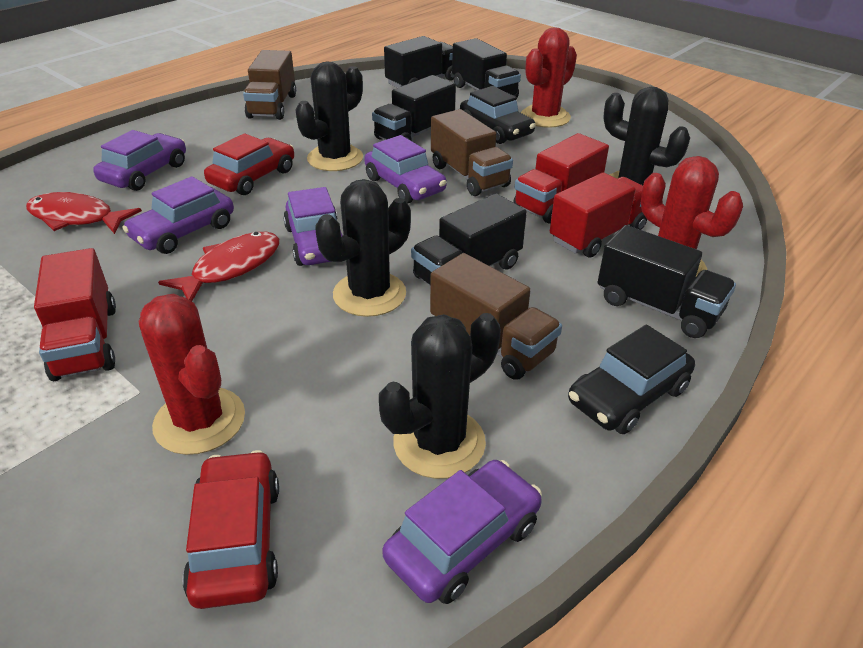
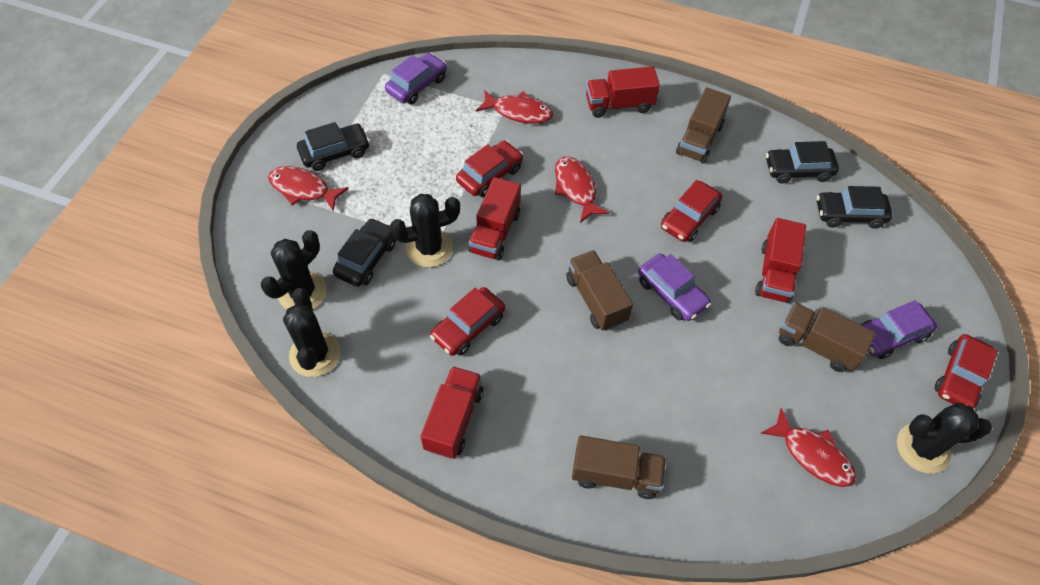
black car: [460,86,536,144] [568,325,695,434] = 2 -> [297,122,370,171] [333,218,396,287] [766,141,839,184] [817,186,892,229] = 4
black truck: [372,75,456,141] [384,36,454,88] [411,193,527,285] [452,38,521,97] [598,225,736,338] = 5 -> none = 0
brown truck: [243,50,296,120] [430,253,562,380] [431,109,513,196] = 3 -> [566,250,633,331] [572,435,666,499] [676,87,731,164] [779,302,876,372] = 4
purple car: [93,130,186,191] [122,176,234,254] [283,187,343,266] [364,135,447,204] [382,460,542,604] = 5 -> [385,53,447,104] [638,253,711,321] [861,300,937,359] = 3
red cactus: [138,293,245,455] [521,27,577,128] [641,156,743,278] = 3 -> none = 0
red car: [182,450,279,609] [204,133,294,195] = 2 -> [430,287,505,356] [456,141,523,197] [661,180,722,242] [934,334,998,409] = 4
red fish: [26,192,142,234] [158,232,279,301] = 2 -> [268,166,349,211] [476,90,553,124] [555,157,609,223] [761,407,856,487] = 4
red truck: [34,248,116,381] [513,133,609,224] [550,173,647,258] = 3 -> [421,366,483,459] [468,177,521,261] [586,66,660,118] [755,218,806,303] = 4

